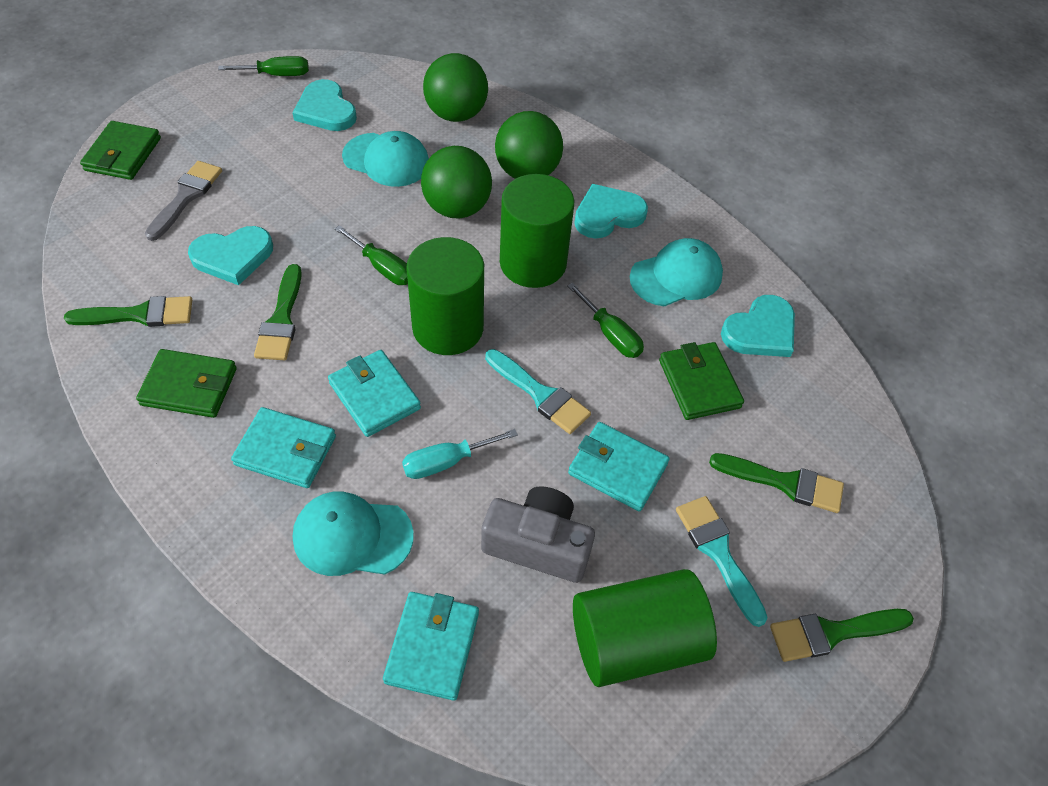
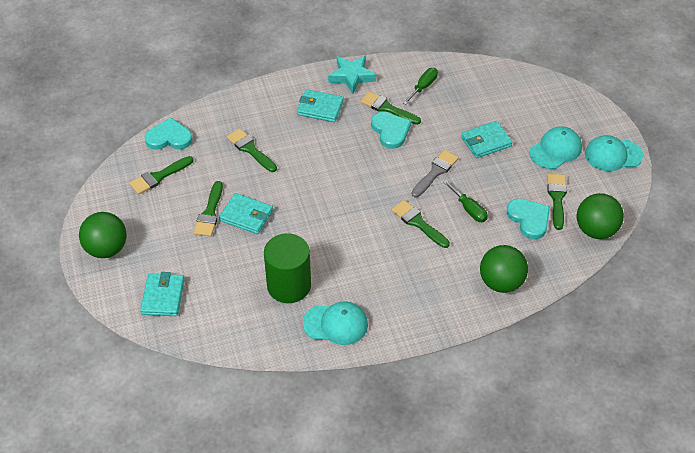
green brush: [64,296,192,327] [254,264,302,360] [709,453,844,513] [770,609,914,662] = 4 -> [129,156,194,195] [194,181,223,237] [227,128,277,172] [360,91,421,125] [391,200,450,248] [547,174,567,230] = 6
green cylinder: [406,237,484,355] [500,174,574,288] [573,569,717,687] = 3 -> [264,233,311,303] = 1
green screwdriver: [218,56,309,76] [334,225,408,285] [567,283,644,358] = 3 -> [403,68,438,104] [443,180,488,222] = 2
green wallet: [80,121,161,180] [136,349,237,418] [659,342,744,420] = 3 -> none = 0
grey camera: [481,486,595,583] = 1 -> none = 0
turquoise brush: [485,349,591,434] [676,496,768,627] = 2 -> none = 0
turquoise heart: [188,226,273,285] [293,79,357,131] [574,184,648,238] [721,295,795,357] = 4 -> [145,118,193,150] [371,112,411,149] [507,199,550,239] = 3
turquoise screwdriver: [402,429,518,479] = 1 -> none = 0
turquoise star: none = 0 -> [328,55,376,94] = 1

